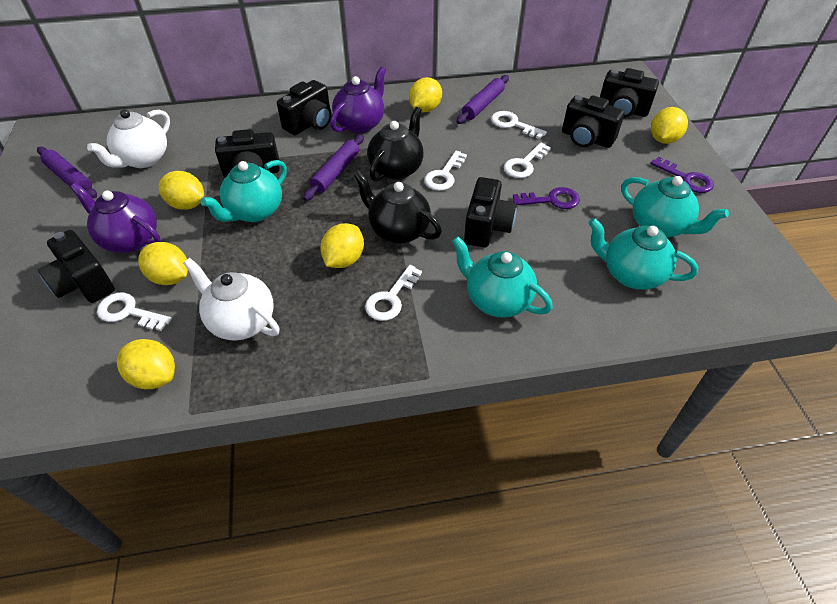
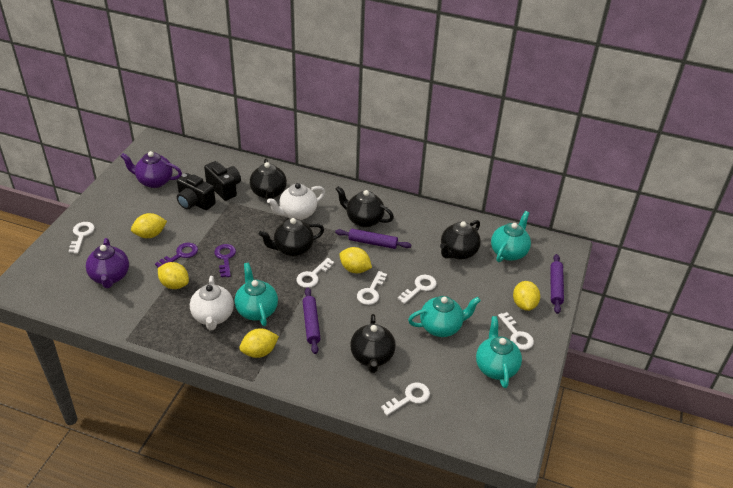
black camera: [38,230,115,303] [215,129,280,177] [277,80,332,135] [464,177,517,247] [562,95,625,148] [600,68,659,118] = 6 -> [177,173,216,210] [204,161,241,201] = 2
black teapot: [354,171,442,244] [367,107,424,182] = 2 -> [250,159,287,199] [259,218,324,256] [336,186,394,227] [350,314,395,373] [440,220,481,260] = 5
white key: [97,292,172,331] [365,265,422,321] [424,151,467,191] [491,111,547,139] [504,142,551,178] = 5 -> [68,222,95,254] [296,258,334,288] [357,271,387,305] [381,382,430,416] [398,275,437,304] [498,312,534,350] = 6
yellow lemon: [117,339,175,389] [138,242,188,285] [159,171,204,210] [320,223,364,268] [409,77,442,112] [651,107,688,144] = 6 -> [131,213,167,238] [158,262,189,289] [239,328,279,358] [339,247,372,273] [513,281,540,311] = 5

